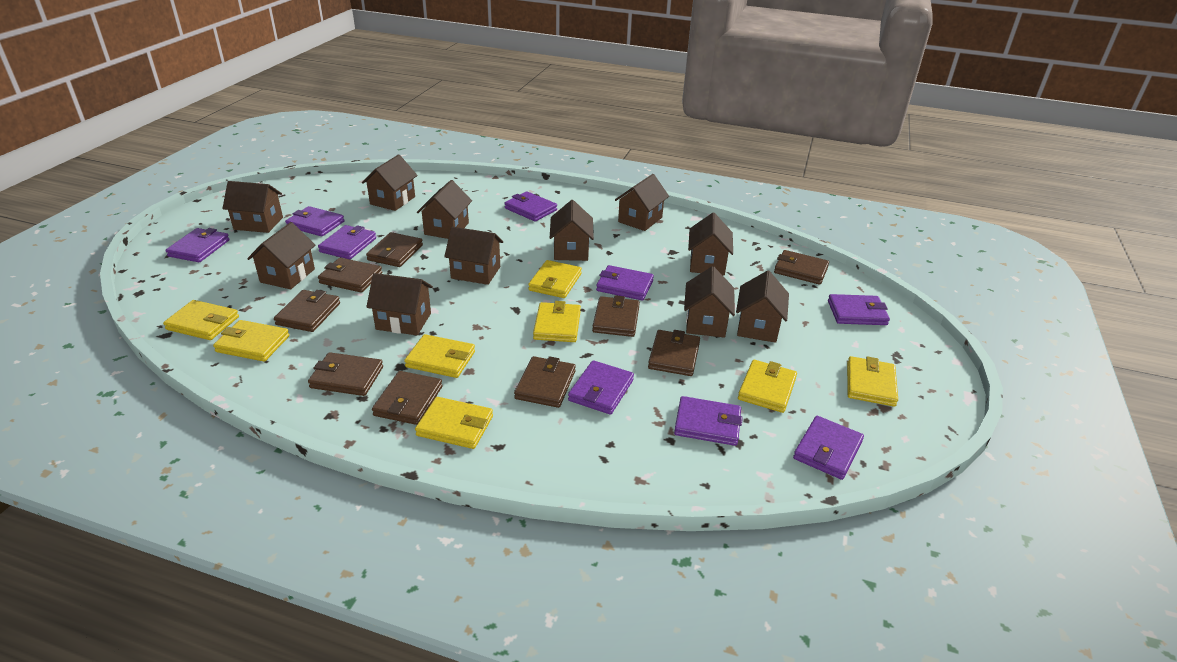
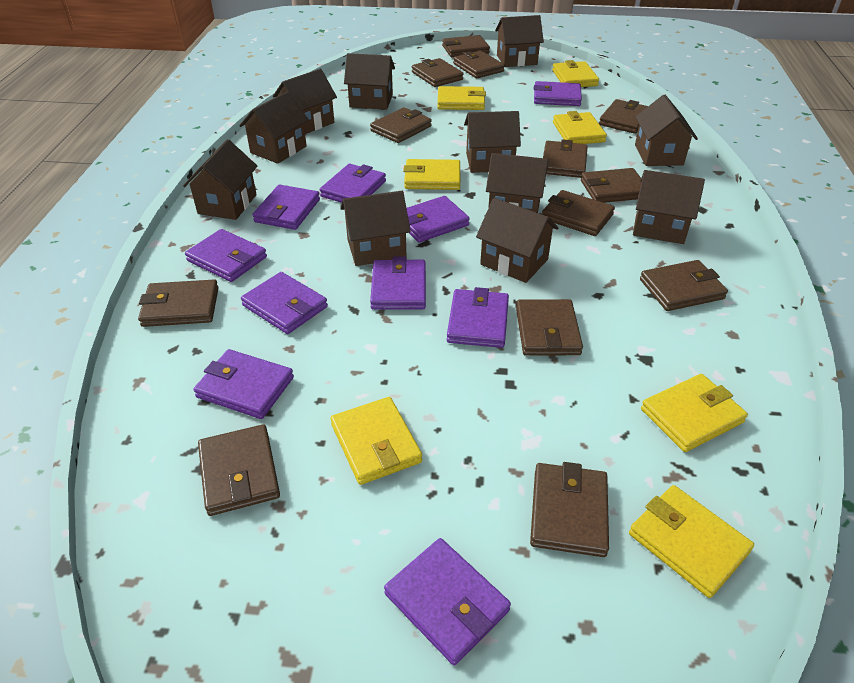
brown wallet: [274,290,340,332] [308,352,383,396] [318,258,382,293] [366,232,423,267] [372,371,443,425] [514,356,576,408] [592,295,640,337] [648,330,700,376] [774,250,829,285] = 9 -> [138,280,219,327] [198,424,280,516] [370,107,432,143] [412,58,463,87] [442,35,490,57] [453,50,505,78] [516,299,583,356] [530,462,609,557] [542,190,615,236] [543,139,588,178] [581,168,641,203] [599,99,648,134] [640,260,728,311] = 13
purple wallet: [166,228,230,262] [285,206,344,237] [318,225,376,259] [504,191,557,222] [568,360,634,415] [596,265,654,300] [674,396,743,446] [793,416,864,480] [828,294,890,325] = 9 -> [185,229,267,282] [193,349,294,419] [241,272,328,334] [252,185,320,230] [320,164,386,203] [370,256,426,310] [384,538,511,665] [406,196,470,243] [447,287,509,348] [534,81,582,106] = 10
yellow wallet: [163,300,239,340] [213,320,289,361] [404,334,475,378] [415,397,493,449] [528,260,582,298] [533,301,581,342] [738,360,797,413] [847,356,898,407] = 8 -> [331,397,422,485] [403,159,460,190] [437,86,486,110] [552,60,599,87] [553,111,607,144] [629,485,754,598] [641,374,748,452] = 7

